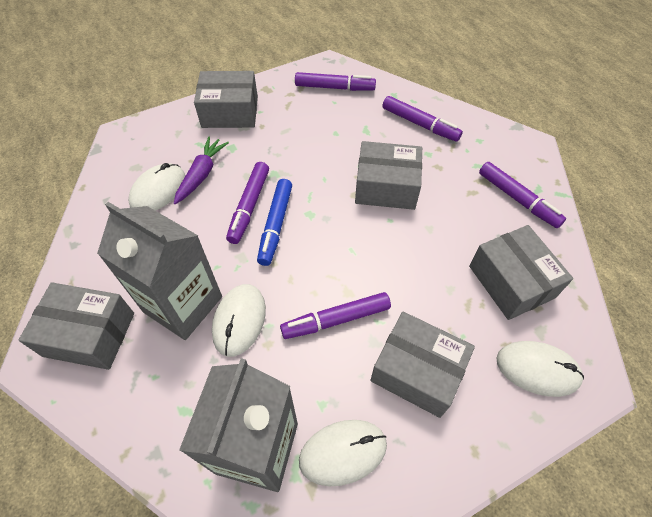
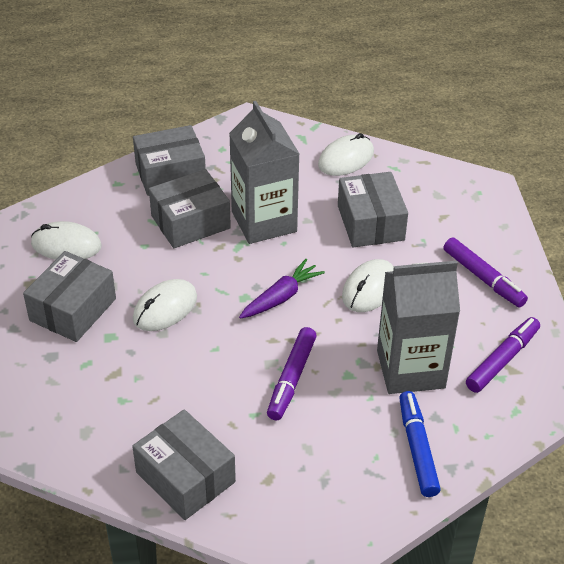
purple marker: [226,162,269,244] [280,292,391,339] [295,72,376,91] [382,96,463,142] [479,162,566,228] = 5 -> [267,327,317,421] [443,237,528,307] [466,317,540,393] = 3

